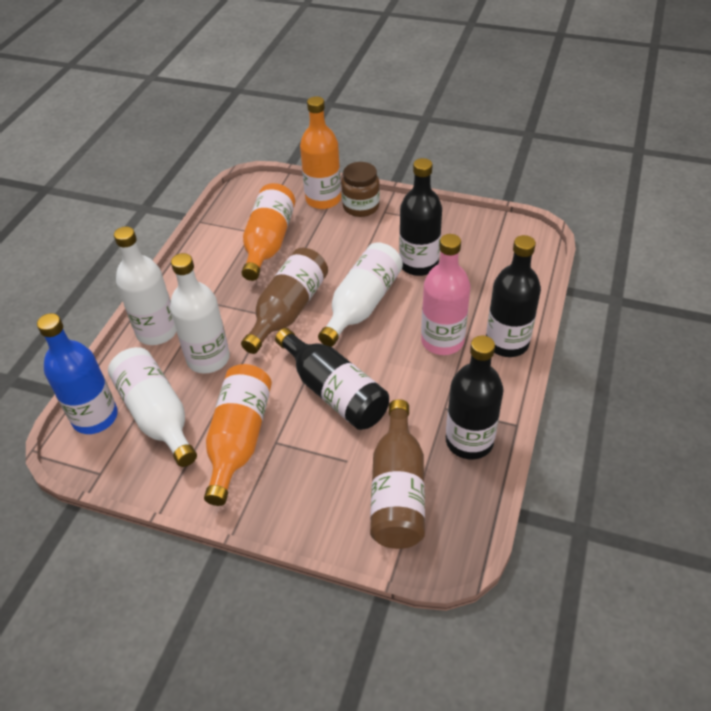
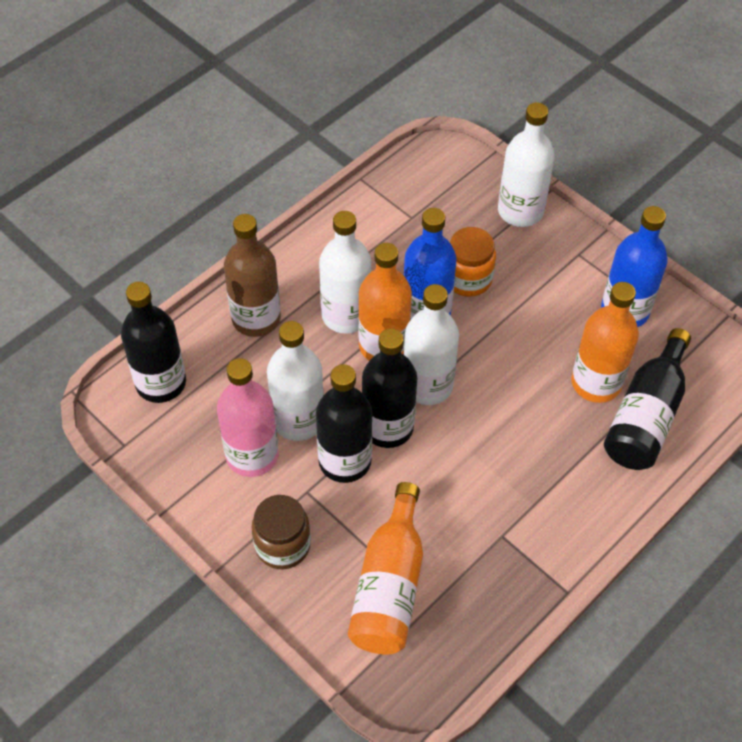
blue bottle: [37,313,118,434] = 1 -> [404,208,457,319] [601,206,668,327] = 2
brown bottle: [241,248,328,354] [370,399,425,549] = 2 -> [224,214,281,337] = 1
orange jar: none = 0 -> [450,227,496,297] = 1

